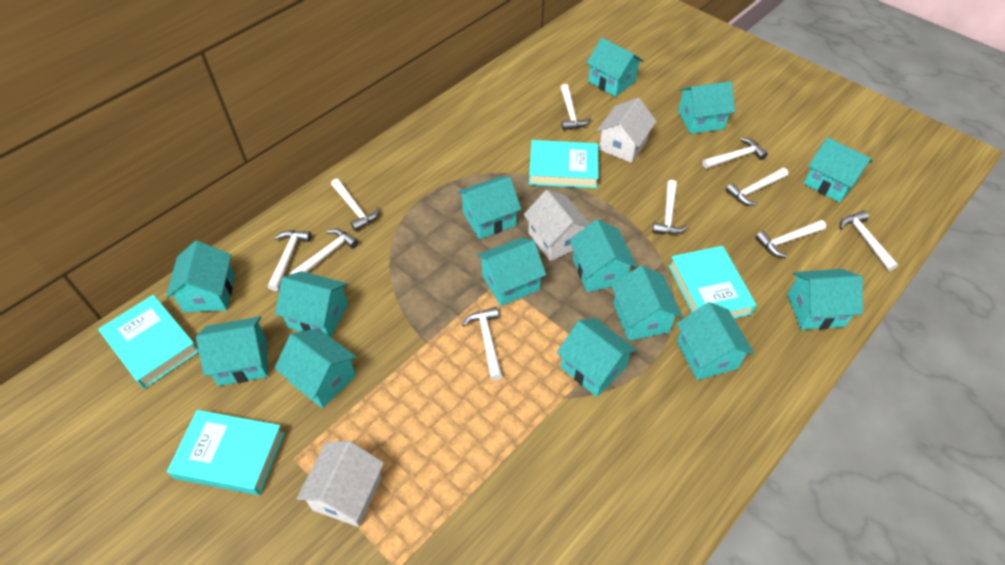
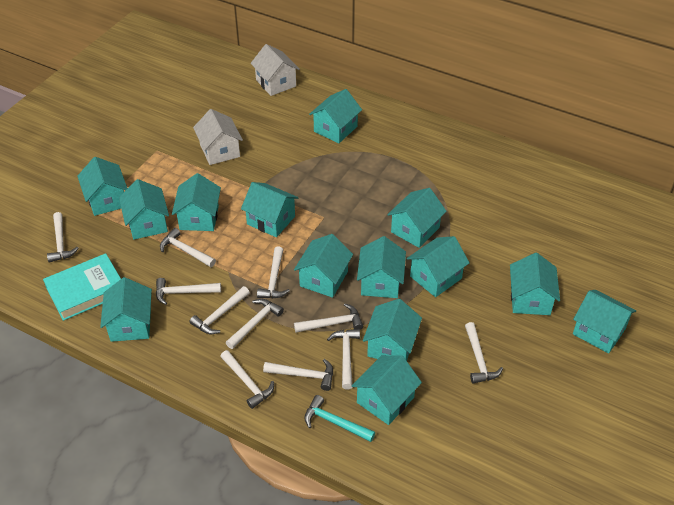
turquoise book: [98,295,199,389] [167,410,285,495] [529,140,599,188] [668,246,757,319] = 4 -> [43,253,121,321] = 1
turquoise hammer: none = 0 -> [304,395,375,442] = 1
white hammer: [268,230,311,291] [290,229,359,275] [331,179,380,231] [462,307,502,380] [560,84,591,130] [652,180,688,234] [702,138,768,169] [726,168,788,206] [755,220,826,258] [840,211,898,271] = 10 -> [47,212,79,263] [156,278,221,305] [160,228,216,267] [189,286,250,334] [220,350,274,409] [226,299,284,349] [257,246,290,298] [263,359,333,391] [294,304,363,333] [327,329,360,390] [465,322,503,383] = 11
white house: [296,441,384,527] [524,190,590,261] [597,98,657,163] = 3 -> [193,109,243,165] [251,44,300,96] = 2

